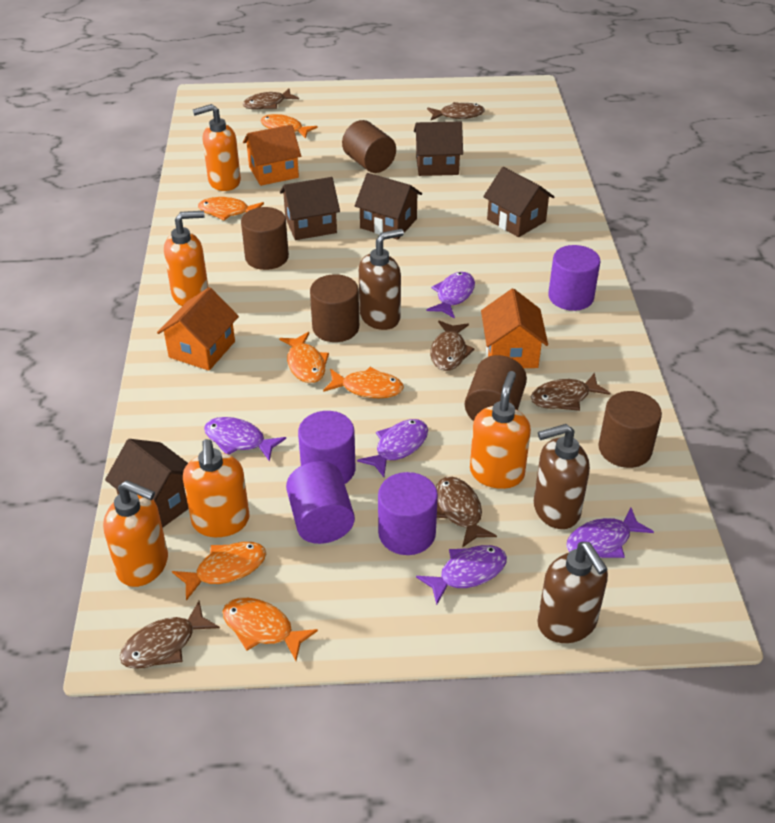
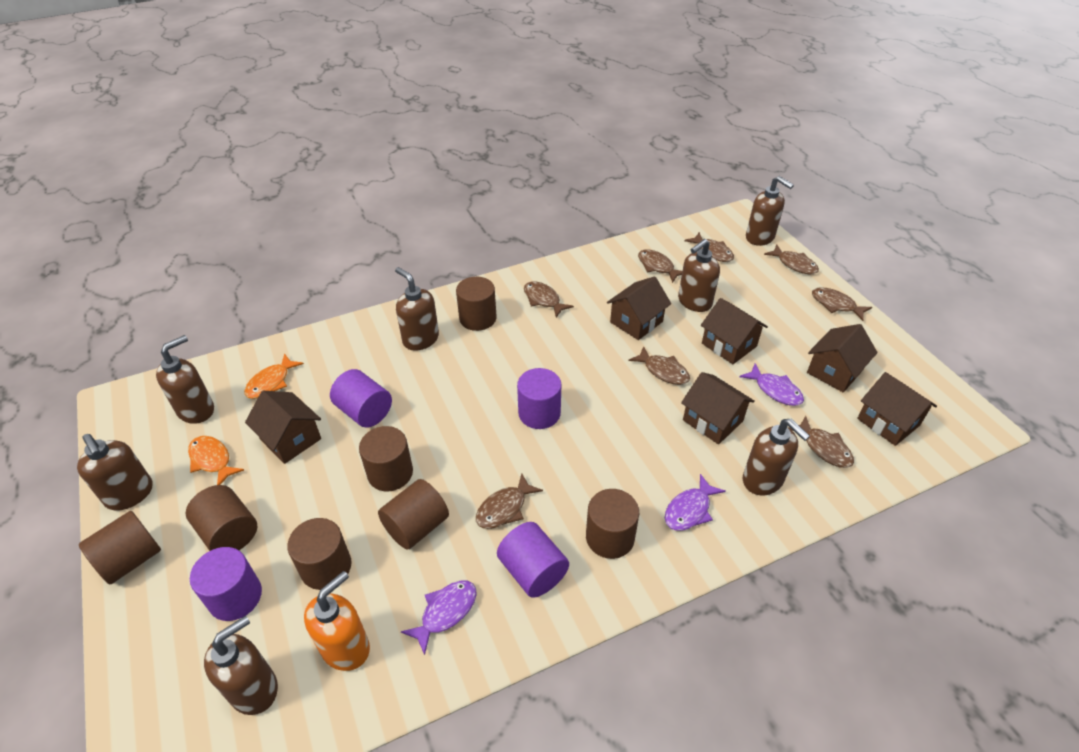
brown cylinder: [241,207,289,270] [310,274,359,342] [342,120,396,173] [465,355,527,421] [599,391,662,468] = 5 -> [79,511,161,585] [186,485,257,551] [287,518,352,590] [359,426,413,491] [378,479,449,549] [456,277,497,331] [586,489,639,559] = 7
brown fish: [120,601,220,669] [243,89,299,109] [427,102,485,120] [430,321,475,371] [436,476,497,547] [531,373,610,411] = 6 -> [476,473,543,529] [524,281,574,317] [629,346,690,385] [638,249,682,283] [684,232,734,262] [764,245,819,274] [788,416,854,468] [812,287,872,321] = 8
brown house: [105,439,189,528] [280,177,340,240] [355,173,422,240] [414,122,463,176] [483,167,554,237] = 5 -> [245,391,321,464] [607,276,671,340] [681,372,755,444] [701,298,768,364] [807,324,878,393] [857,372,937,446] = 6
brown soap dispenser: [359,229,404,330] [534,424,590,529] [537,542,608,643] = 3 -> [77,434,153,511] [156,335,214,424] [204,616,278,715] [395,267,439,351] [678,239,720,312] [743,419,810,495] [746,176,794,246] = 7
orange fish: [172,542,266,601] [198,197,264,221] [222,598,318,661] [260,114,318,139] [279,332,329,383] [323,367,404,398] = 6 -> [188,436,244,485] [244,353,304,399] = 2
orange house: [157,287,239,371] [243,125,301,186] [481,289,548,368] = 3 -> none = 0
orange soap dispenser: [103,480,168,587] [164,211,208,306] [183,439,250,537] [193,104,241,191] [470,371,531,489] = 5 -> [304,571,370,671] = 1
purple fish: [204,417,286,462] [357,419,428,477] [416,545,507,605] [427,272,475,319] [566,507,654,558] = 5 -> [401,581,477,655] [665,474,725,531] [739,363,804,406] = 3

